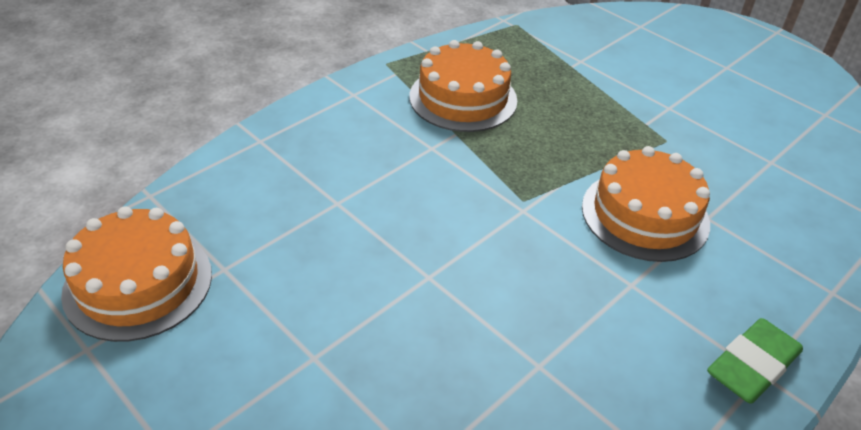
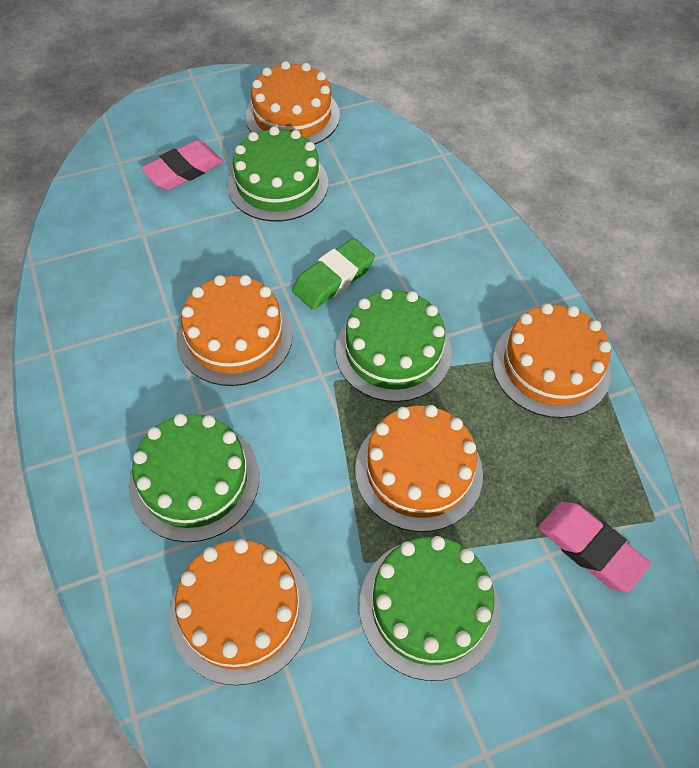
green cake: none = 0 -> [129,414,259,542] [227,126,328,222] [335,289,452,402] [359,536,500,681] = 4
orange cake: [61,206,212,342] [409,40,517,132] [582,146,710,262] = 3 -> [170,539,312,686] [176,275,293,386] [245,61,340,145] [355,405,483,532] [492,303,611,418] = 5
pink eraser: none = 0 -> [141,140,223,190] [538,502,651,592] = 2

